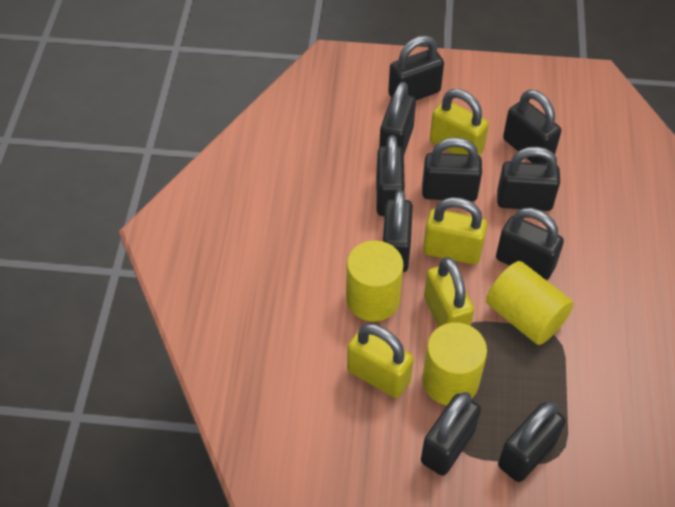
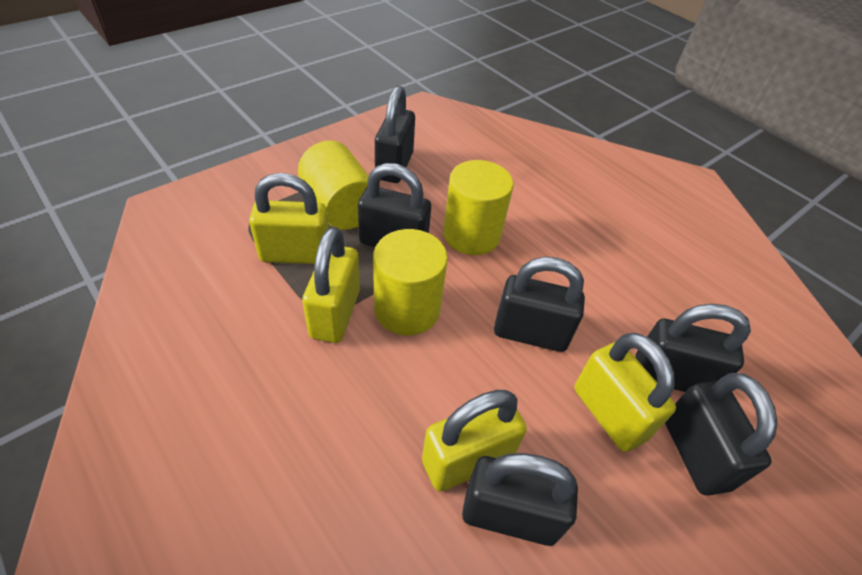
black padlock: [376,135,405,216] [379,82,416,154] [383,190,413,272] [388,35,444,100] [421,392,481,476] [422,137,482,201] [496,208,564,280] [497,147,560,211] [498,402,566,482] [503,89,561,164] = 10 -> [358,163,431,247] [375,86,415,183] [462,453,578,546] [494,257,585,352] [635,304,751,392] [665,373,778,495] = 6

